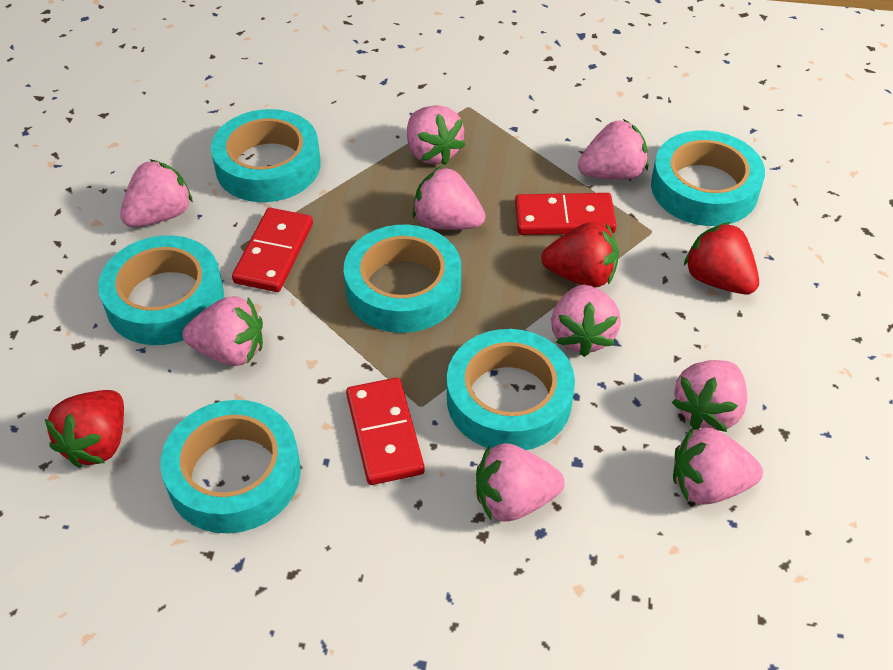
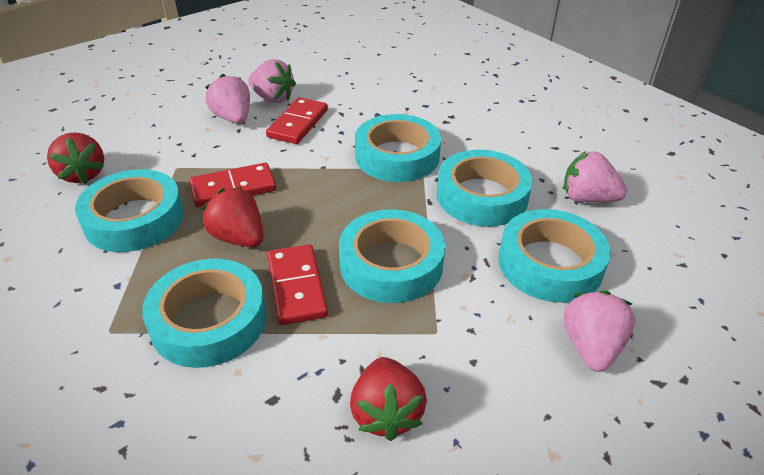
pink strawberry: [120,159,193,227] [182,296,263,366] [407,105,465,165] [412,166,486,230] [476,443,565,522] [551,285,621,357] [578,119,648,180] [671,360,747,432] [673,427,763,505] = 9 -> [205,74,250,124] [248,59,296,103] [564,151,627,203] [564,291,635,372] = 4

